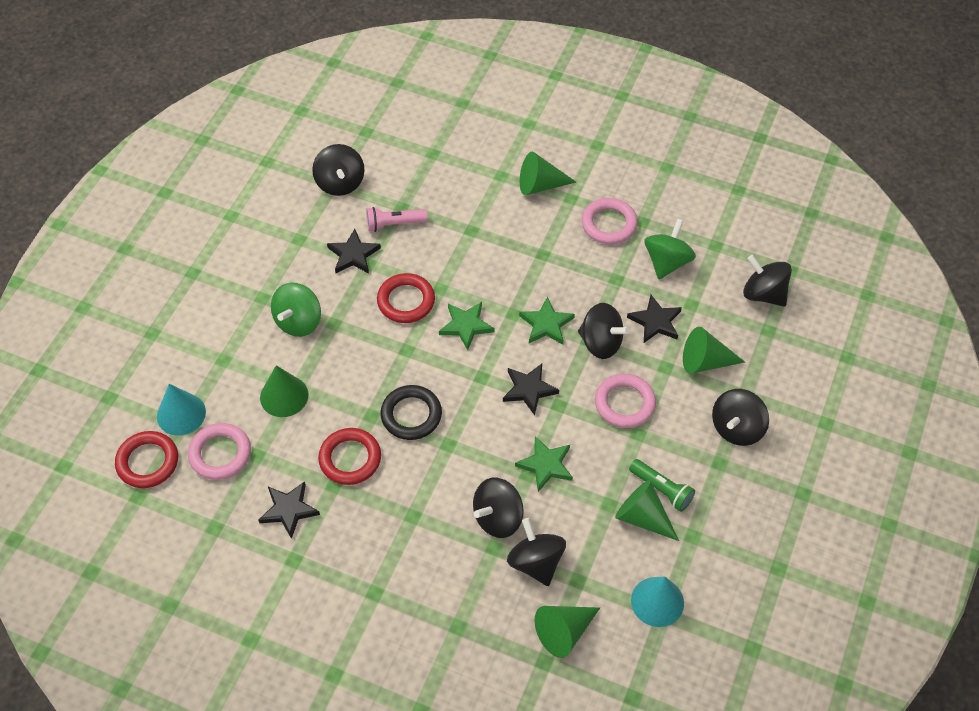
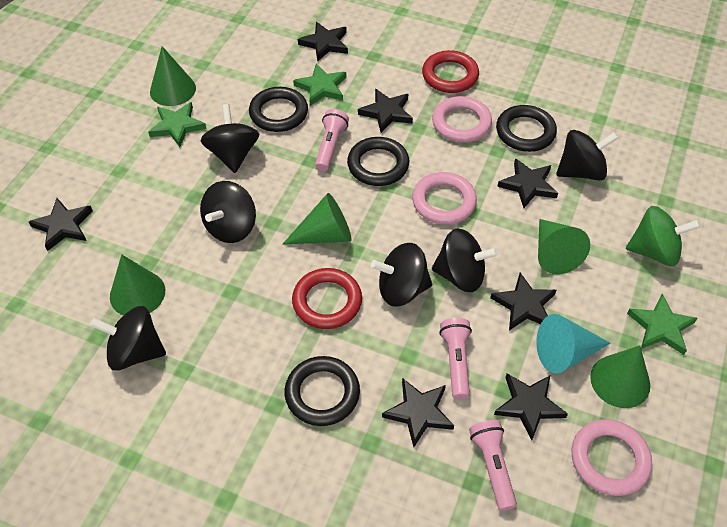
black ring: [380,385,442,440] = 1 -> [249,87,308,132] [285,356,360,426] [347,137,410,186] [496,105,557,152] = 4
black star: [258,481,320,539] [327,229,381,273] [503,364,559,415] [627,295,682,343] = 4 -> [29,198,93,251] [298,22,348,62] [358,89,413,133] [382,378,454,447] [490,273,556,330] [494,374,568,440] [497,158,558,208] = 7
green flashlight: [629,459,695,512] = 1 -> none = 0
green spinning top: [271,282,321,337] [644,219,696,279] = 2 -> [626,206,701,266] = 1
pink flashlight: [366,207,427,232] = 1 -> [315,109,349,172] [439,318,472,399] [469,420,517,511] = 3
red ring: [115,431,178,488] [318,428,381,485] [377,273,435,323] = 3 -> [292,268,362,329] [422,50,479,93] = 2
turquoise cone: [157,384,206,436] [631,577,684,627] = 2 -> [536,314,611,374] = 1

